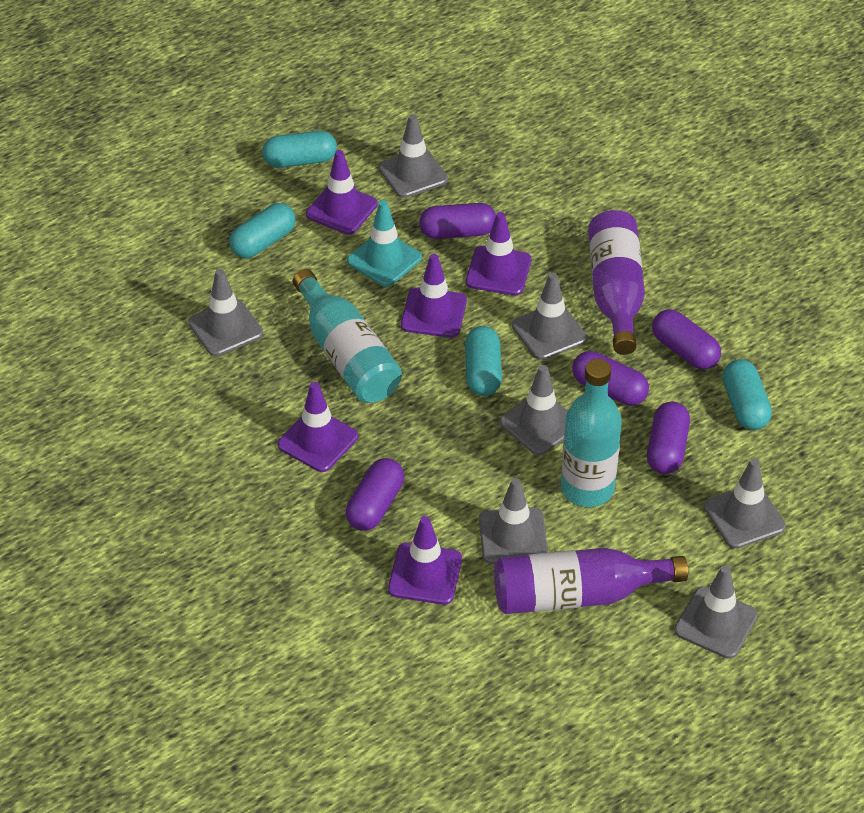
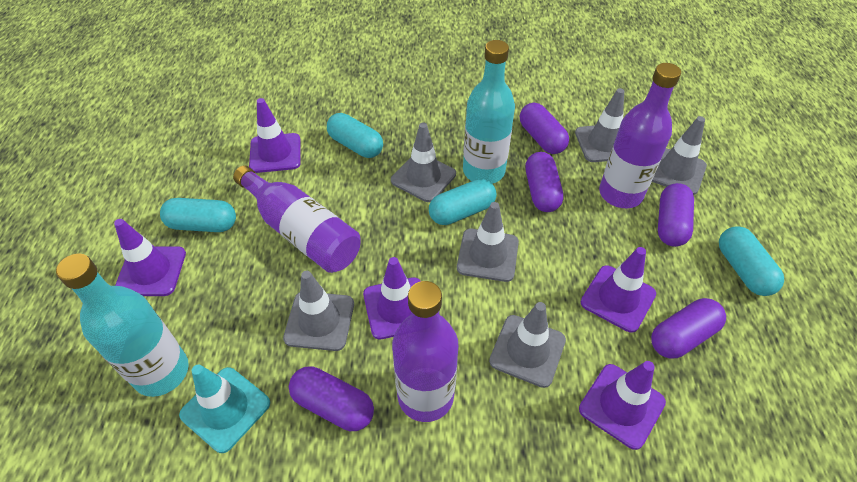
grey traffic cone: [188,269,263,356] [379,114,448,198] [479,478,548,564] [500,365,568,455] [512,273,587,360] [674,565,758,659] [704,458,786,549] = 7 -> [283,271,354,351] [391,122,456,202] [457,202,519,282] [489,302,566,388] [575,88,624,162] [652,116,707,195] = 6
purple bottle: [494,548,688,614] [588,210,645,355] = 2 -> [233,165,361,273] [392,281,459,422] [599,63,681,208] = 3

